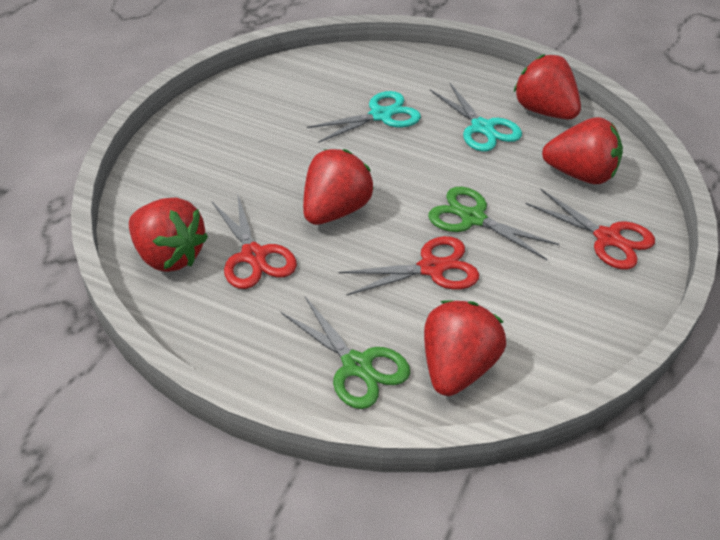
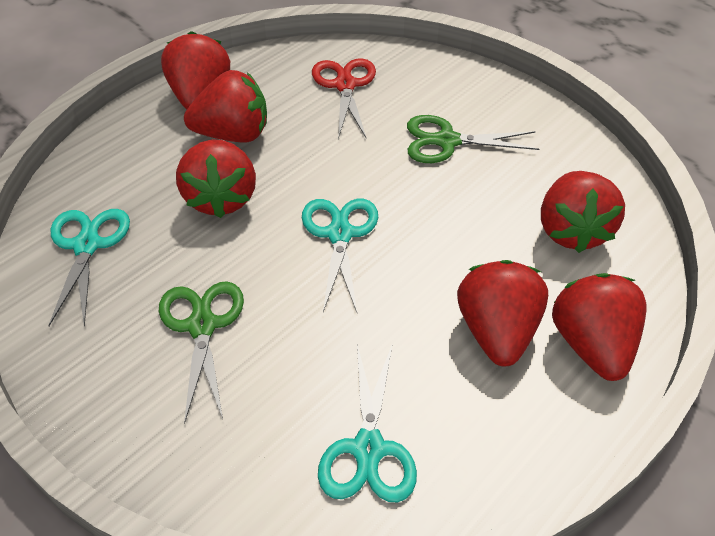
red scissors: [212,193,297,289] [339,236,479,295] [526,189,655,270] = 3 -> [312,58,376,139] = 1
red strawberry: [129,198,208,272] [303,149,374,225] [424,300,506,396] [513,54,581,119] [542,117,623,184] = 5 -> [161,31,230,109] [176,139,256,218] [184,70,267,143] [457,260,548,366] [541,171,625,253] [552,273,646,381] = 6
turquoise scissors: [307,91,421,143] [430,83,522,151] = 2 -> [48,209,130,327] [302,199,378,312] [318,345,417,502] = 3

